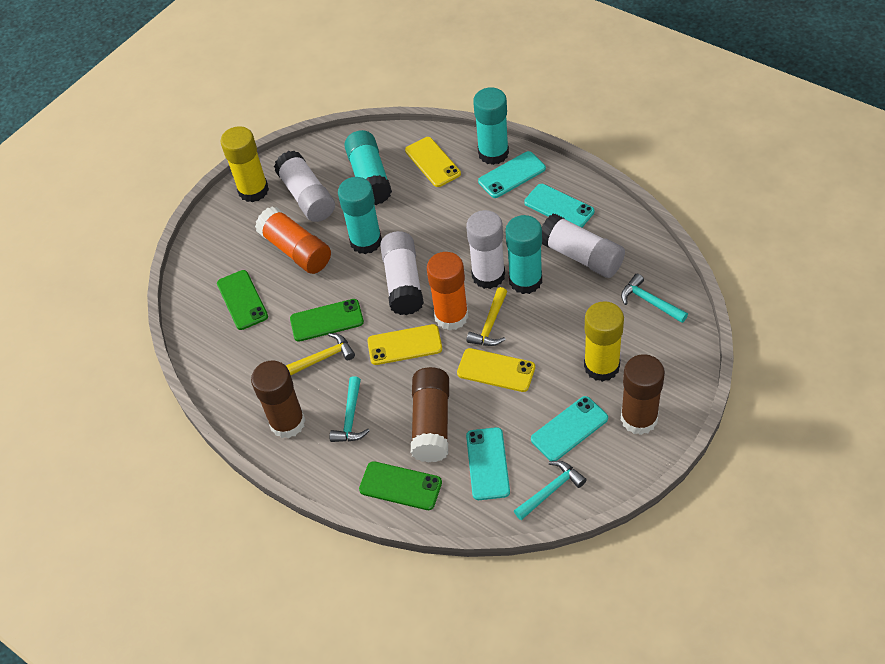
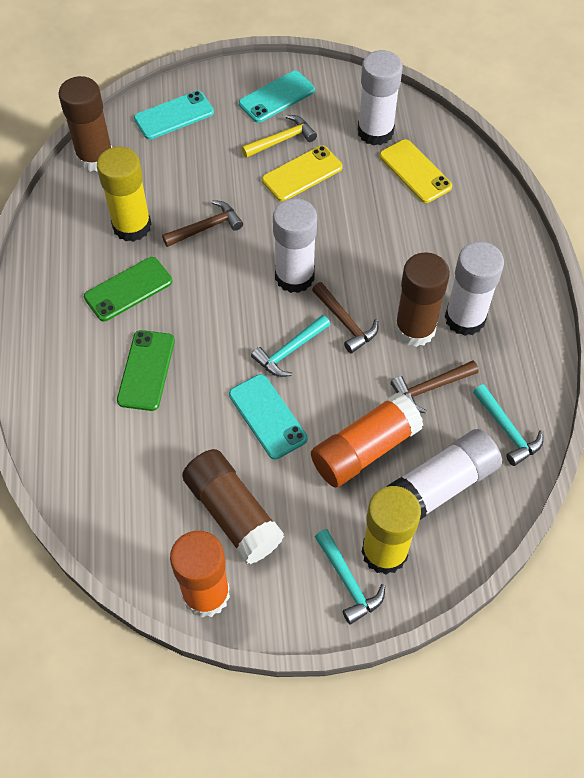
brown hammer: none = 0 -> [162,200,243,247] [312,282,378,354] [390,361,478,413] = 3
green phone: [217,270,268,330] [290,299,364,342] [359,461,442,510] = 3 -> [84,257,172,321] [117,330,175,411] = 2
turquoise glue stick: [338,177,382,254] [344,130,392,205] [473,87,509,165] [505,215,542,294] = 4 -> none = 0
turquoise phone: [466,427,510,500] [478,151,546,198] [524,184,594,228] [531,396,608,461] = 4 -> [134,91,214,140] [229,374,307,459] [239,71,315,123] = 3
yellow hammer: [286,333,355,375] [467,287,507,346] = 2 -> [241,115,317,158] = 1
yellow phone: [367,324,442,365] [405,137,461,187] [457,348,535,392] = 3 -> [262,145,343,202] [379,139,452,203] = 2

